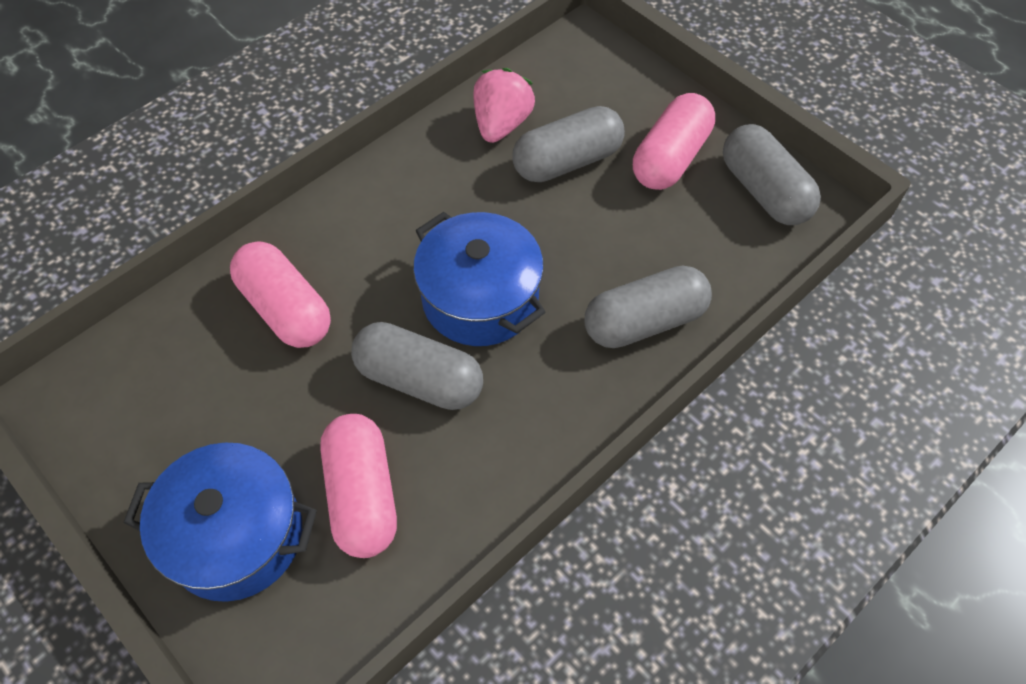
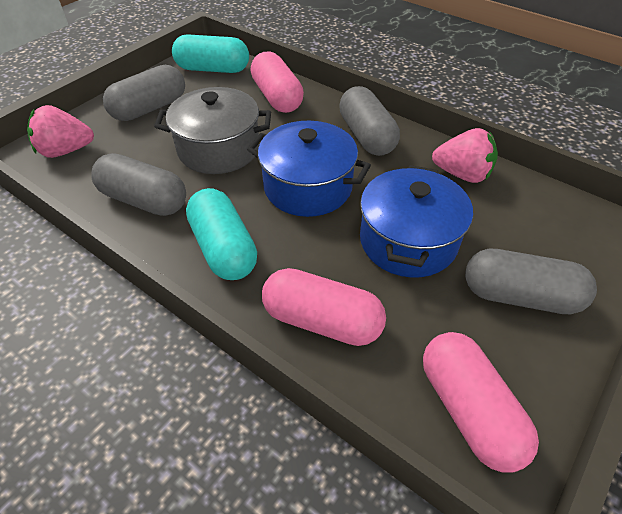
grey pot: none = 0 -> [154,87,271,174] = 1
pink strawberry: [473,68,535,143] = 1 -> [27,105,94,158] [432,128,498,183] = 2
turquoise capsule: none = 0 -> [172,34,249,73] [186,188,257,280] = 2

